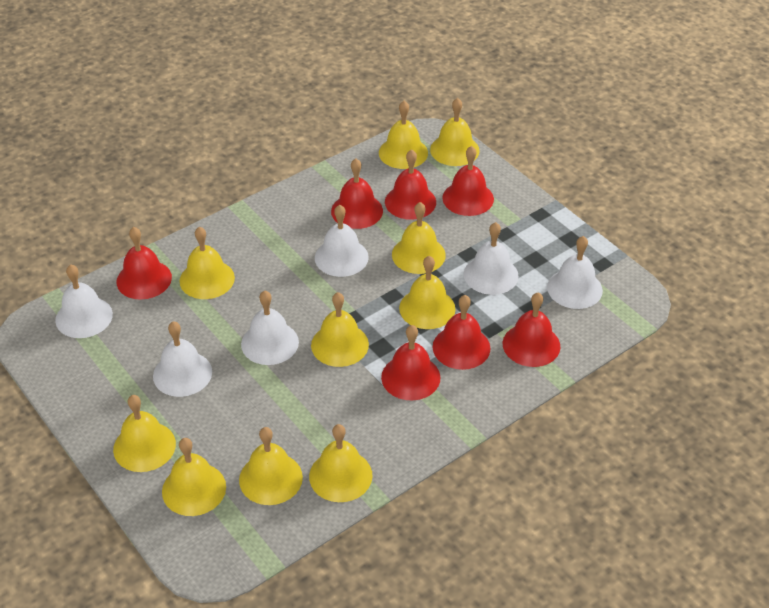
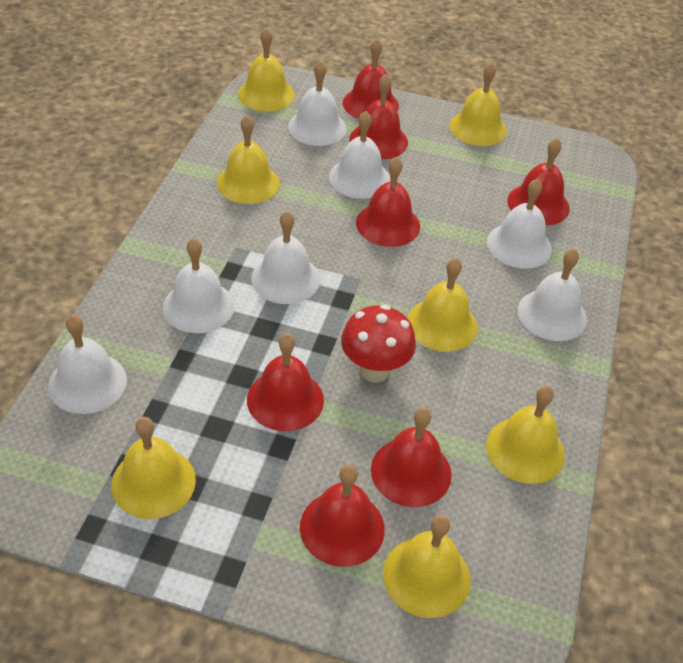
red mushroom: none = 0 -> [341,304,416,383] = 1
white bell: [55,264,113,338] [153,321,212,397] [241,291,299,365] [315,205,369,277] [464,222,519,295] [547,236,603,309] = 6 -> [48,315,127,414] [163,238,235,333] [251,211,320,304] [288,61,346,146] [329,111,390,199] [487,179,552,269] [518,248,587,341] = 7
yellow bell: [113,395,176,472] [162,438,226,516] [180,227,235,299] [239,427,303,505] [309,424,372,502] [311,292,369,367] [379,101,428,169] [392,202,446,274] [399,256,455,329] [430,98,480,166] = 10 -> [111,417,196,519] [217,115,280,204] [238,28,295,112] [383,515,471,618] [408,258,478,352] [450,62,507,146] [486,386,565,484] = 7

